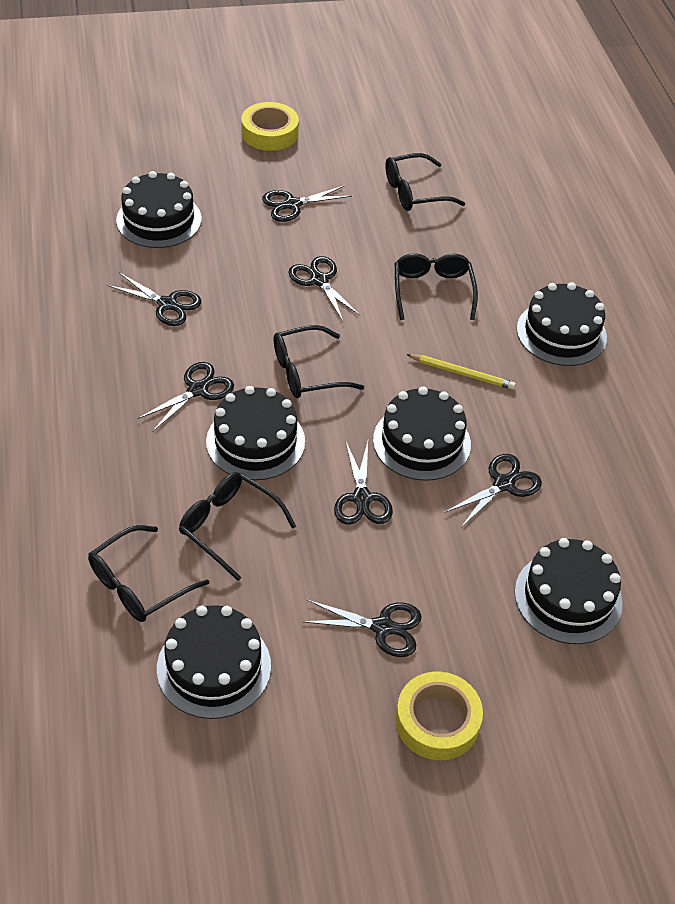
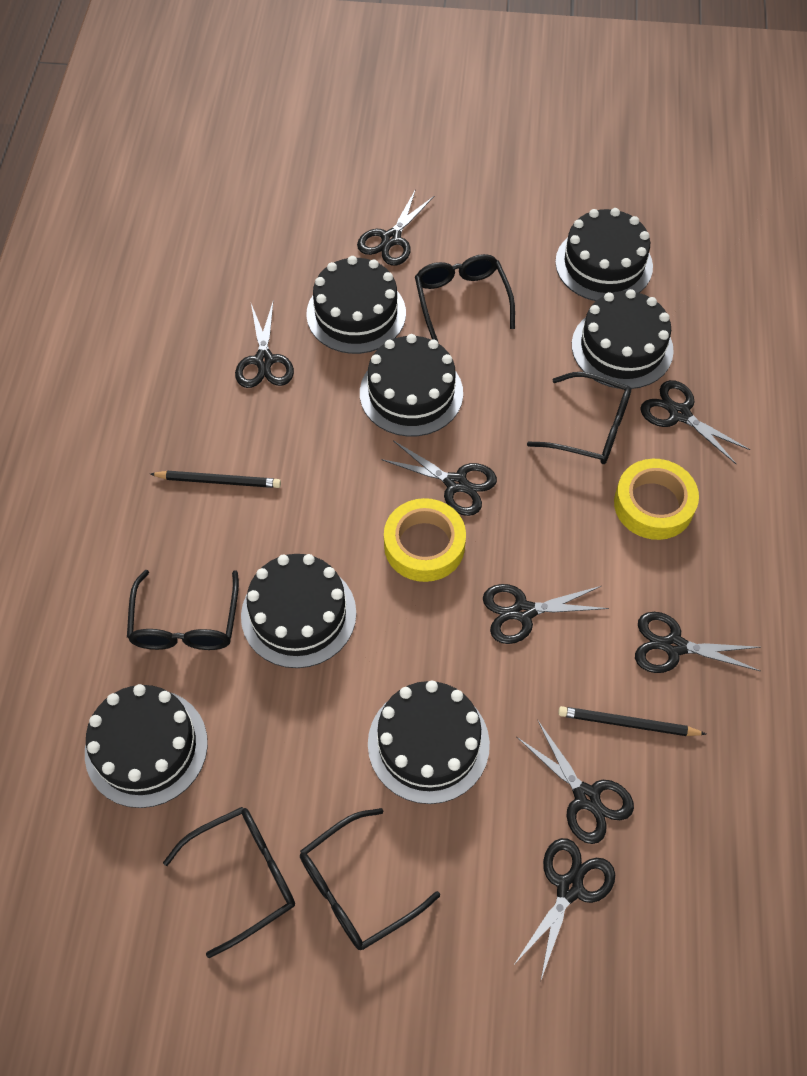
black cake: [116,171,202,248] [157,605,271,719] [206,386,305,480] [373,386,471,481] [515,538,623,644] [517,282,607,366] = 6 -> [85,684,208,808] [241,554,356,668] [306,256,406,354] [360,334,463,437] [368,681,490,804] [555,208,653,301] [572,289,674,389] = 7
black pencil: none = 0 -> [150,471,281,488] [558,706,706,736] = 2
black scissors: [107,273,202,326] [137,362,234,432] [262,185,352,222] [288,256,361,321] [301,600,422,657] [334,442,393,525] [444,454,542,528] = 7 -> [235,300,294,388] [357,189,434,266] [381,441,497,516] [483,584,609,644] [515,838,615,980] [517,721,634,844] [635,612,761,673] [640,380,750,464] = 8
yellow pencil: [406,354,516,390] = 1 -> none = 0

